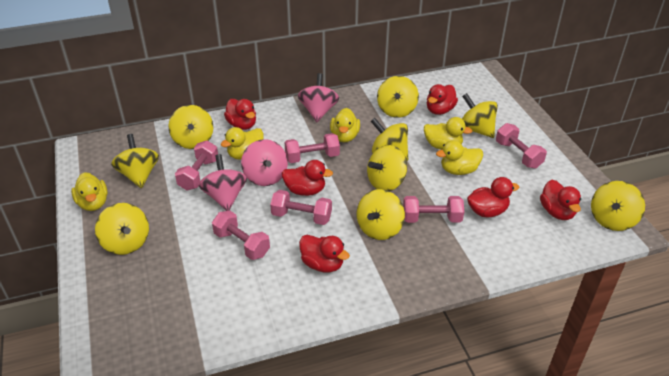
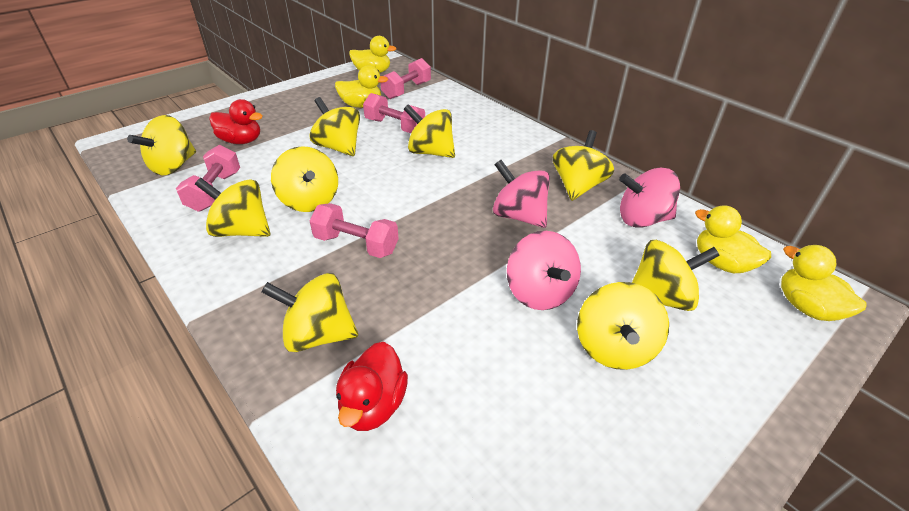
pink dumbbell: [175,140,218,190] [212,211,270,260] [270,190,332,225] [284,133,340,163] [403,196,464,223] [496,123,547,169] = 6 -> [176,145,240,212] [310,203,399,258] [363,93,425,133] [381,58,431,99] = 4
red duck: [224,99,256,130] [282,160,333,196] [299,235,350,273] [427,84,458,115] [467,177,519,217] [540,180,581,220] = 6 -> [209,99,263,144] [336,342,408,431] = 2
yellow duck: [71,172,108,211] [221,127,264,160] [330,108,360,142] [424,117,472,150] [436,140,483,175] = 5 -> [335,65,388,108] [349,36,397,73] [695,205,771,273] [781,245,866,321] = 4

